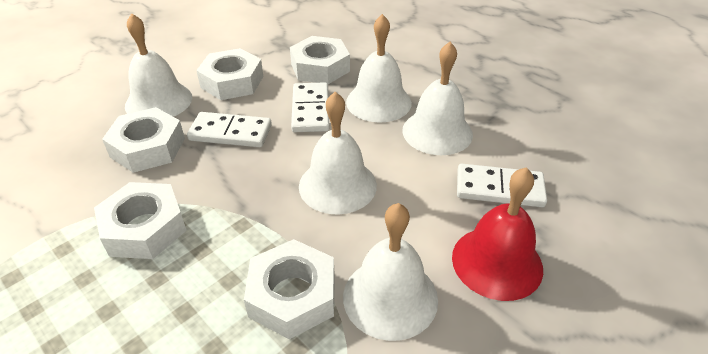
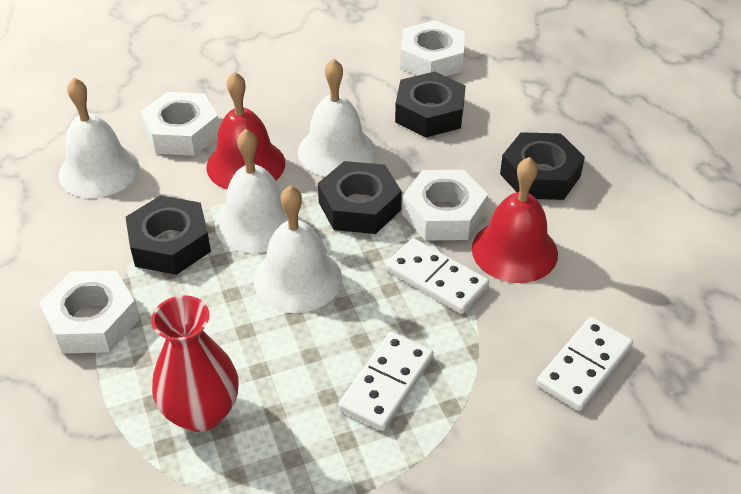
black nut: none = 0 -> [125,195,211,275] [318,161,402,234] [395,72,466,137] [500,132,585,200] = 4
red bell: [452,167,543,301] = 1 -> [206,72,285,189] [472,157,558,283] = 2
red vase: none = 0 -> [151,295,239,432] = 1
white bell: [125,13,192,117] [299,92,377,215] [343,203,438,341] [346,14,412,123] [402,42,473,155] = 5 -> [58,77,139,198] [215,129,288,253] [254,185,342,313] [298,58,375,177] = 4
white nut: [94,182,187,259] [102,107,185,173] [196,48,264,100] [244,239,335,339] [290,36,350,84] = 5 -> [39,271,140,353] [140,92,219,156] [400,20,465,76] [402,170,488,241] = 4

